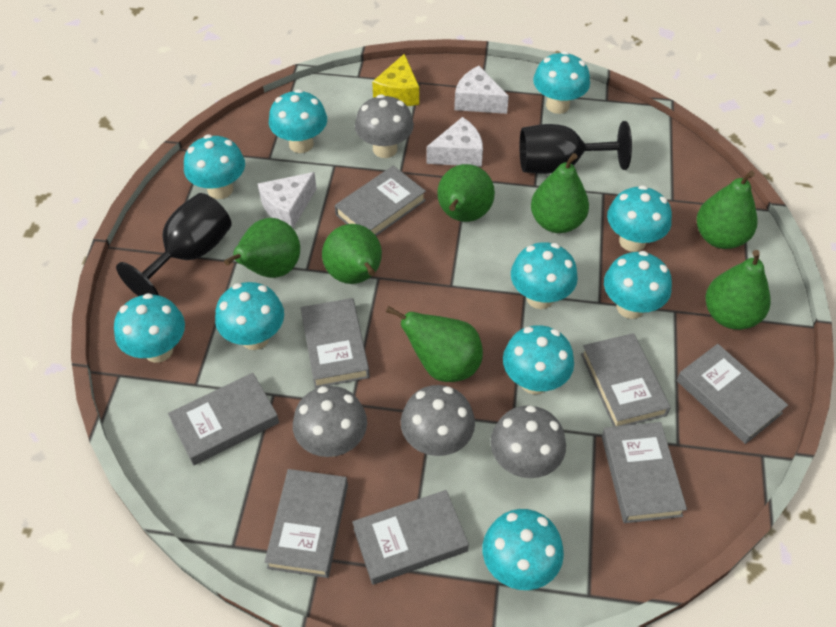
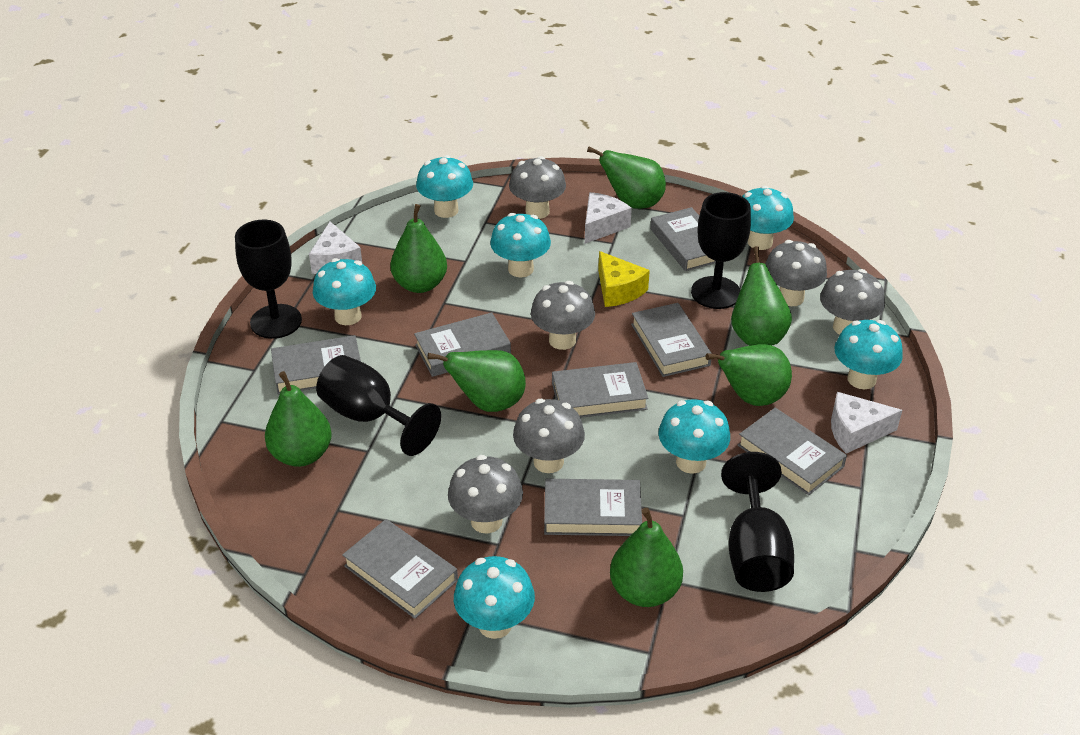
black goblet: [116,193,232,296] [520,121,632,174] = 2 -> [235,220,302,339] [316,355,441,456] [691,192,751,309] [721,452,794,592] = 4
grey mushroom: [293,386,367,457] [355,94,414,158] [401,385,475,456] [490,405,566,478] = 4 -> [448,455,523,534] [509,156,566,219] [513,399,585,473] [531,281,595,350] [765,240,827,306] [820,269,885,334] = 6
turquoise mushroom: [114,293,185,363] [184,134,245,199] [215,282,284,350] [269,89,327,153] [483,509,564,590] [503,325,574,394] [511,242,578,309] [533,51,590,114] [604,251,672,319] [607,185,672,252] = 10 -> [313,258,376,325] [416,155,473,218] [454,556,535,639] [490,213,551,277] [658,399,730,474] [742,186,794,250] [834,320,903,389] = 7

